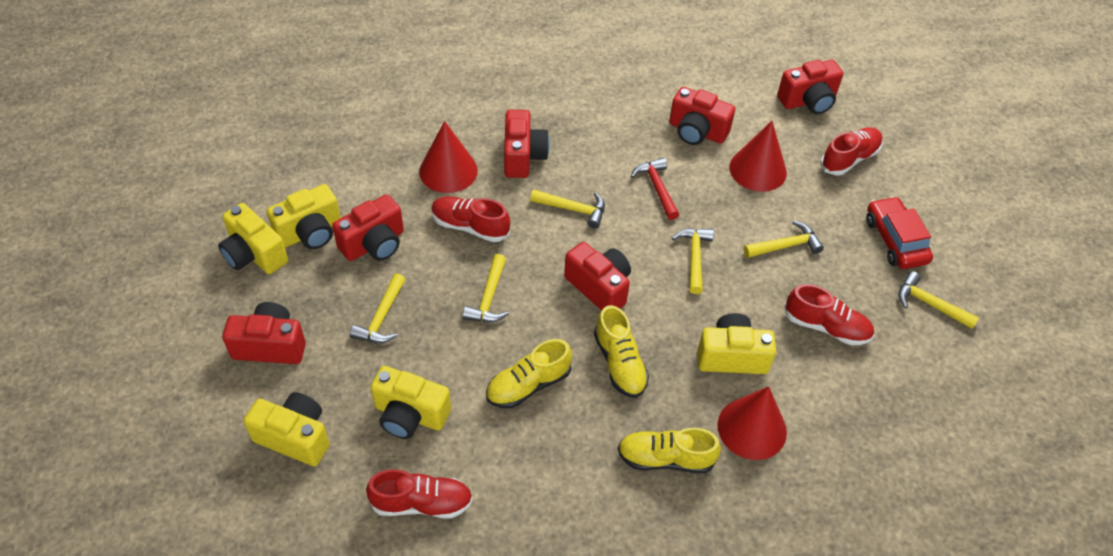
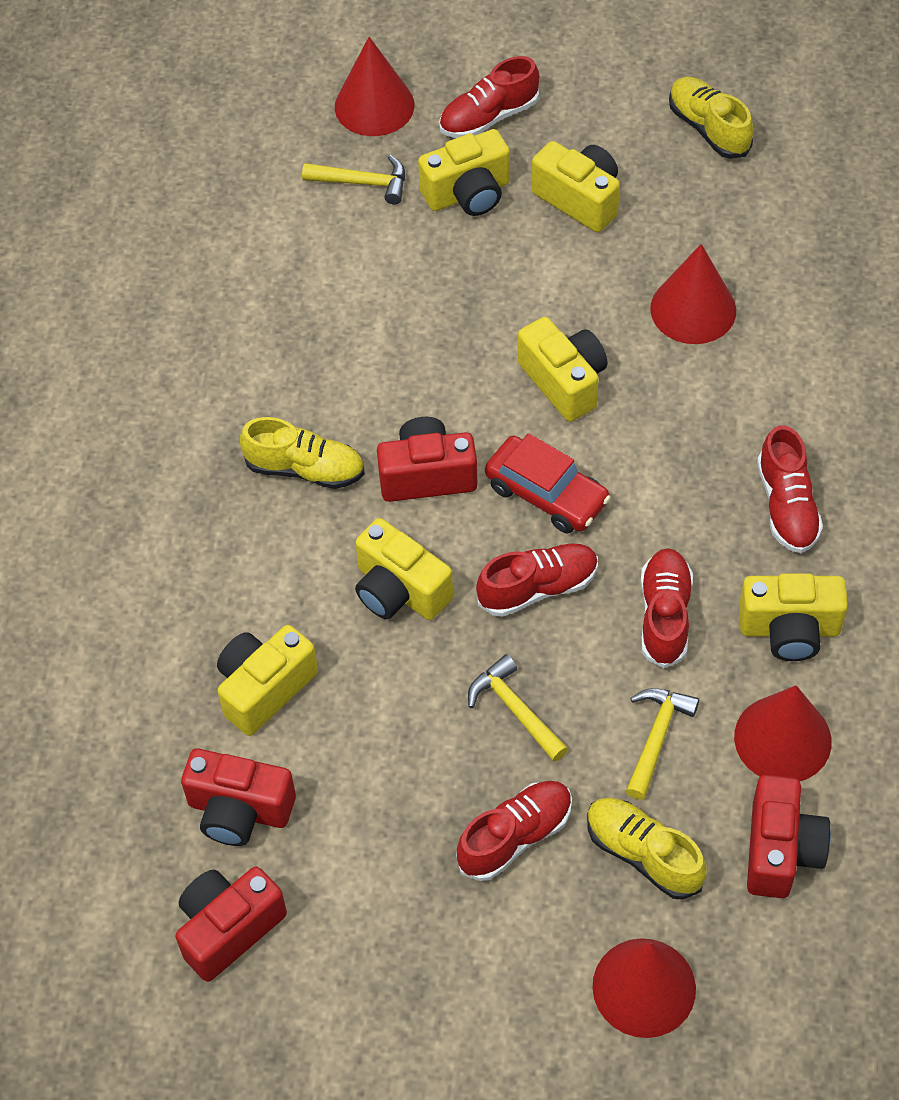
red camera: [222,302,306,364] [332,194,404,261] [504,110,550,178] [564,242,631,311] [669,87,735,145] [777,60,843,114] = 6 -> [175,866,287,982] [181,748,296,846] [377,417,477,502] [747,775,831,898] = 4
red cone: [419,121,478,193] [717,386,787,460] [729,121,787,192] = 3 -> [335,37,414,136] [592,938,696,1038] [650,244,736,344] [734,685,832,781] = 4
red hammer: [631,158,679,220] = 1 -> none = 0
red shoe: [366,469,473,518] [431,196,510,242] [784,284,874,345] [820,127,883,175] = 4 -> [439,56,539,138] [456,781,572,881] [476,543,598,617] [641,548,693,668] [757,425,823,553] = 5
yellow camera: [218,203,288,274] [243,392,330,466] [267,184,341,249] [371,366,451,439] [697,313,776,374] = 5 -> [217,625,318,736] [355,518,453,620] [418,129,510,216] [518,317,608,422] [532,141,620,232] [739,573,848,661] = 6
yellow hammer: [350,273,406,343] [462,254,509,322] [530,189,605,229] [672,228,714,294] [744,220,824,258] [898,271,979,329] = 6 -> [302,155,405,204] [468,654,568,762] [626,688,699,800] = 3

